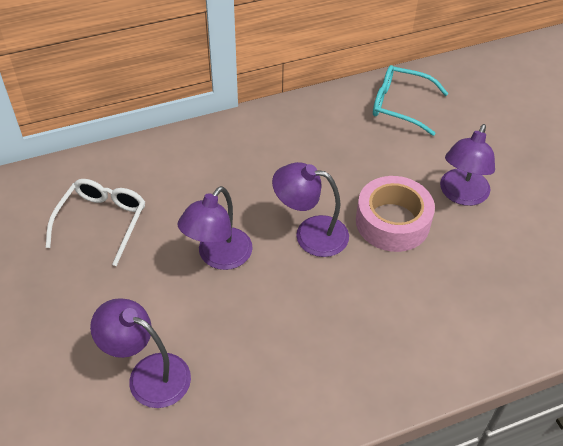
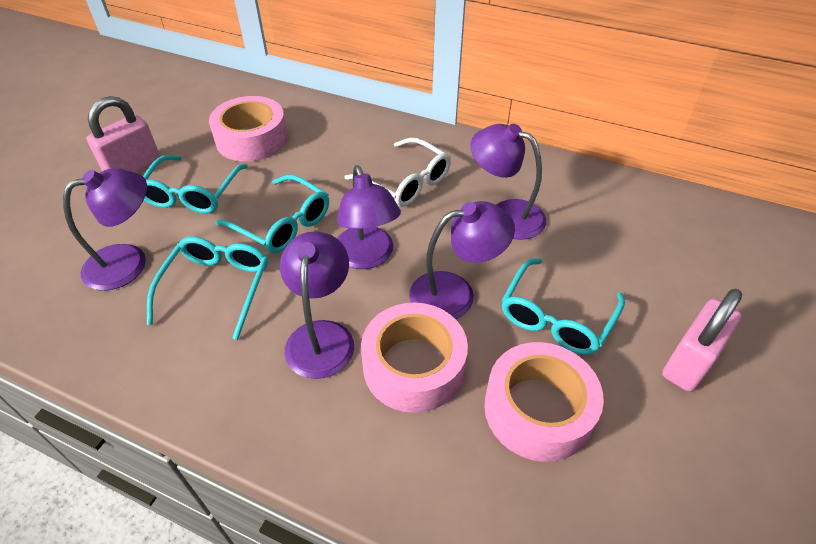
pink padlock: none = 0 -> [86,96,160,173] [662,289,742,392] = 2
pink tape: [356,176,435,252] = 1 -> [209,96,288,162] [361,303,468,413] [484,342,604,462] = 3
purple lamp: [90,298,191,408] [178,186,253,270] [272,162,349,257] [440,124,495,206] = 4 -> [63,168,147,291] [280,231,354,379] [337,165,401,269] [409,201,515,319] [471,124,546,240] = 5
turquoise glasses: [373,65,449,136] = 1 -> [143,155,248,213] [147,237,268,340] [216,175,329,253] [502,258,625,355] = 4

